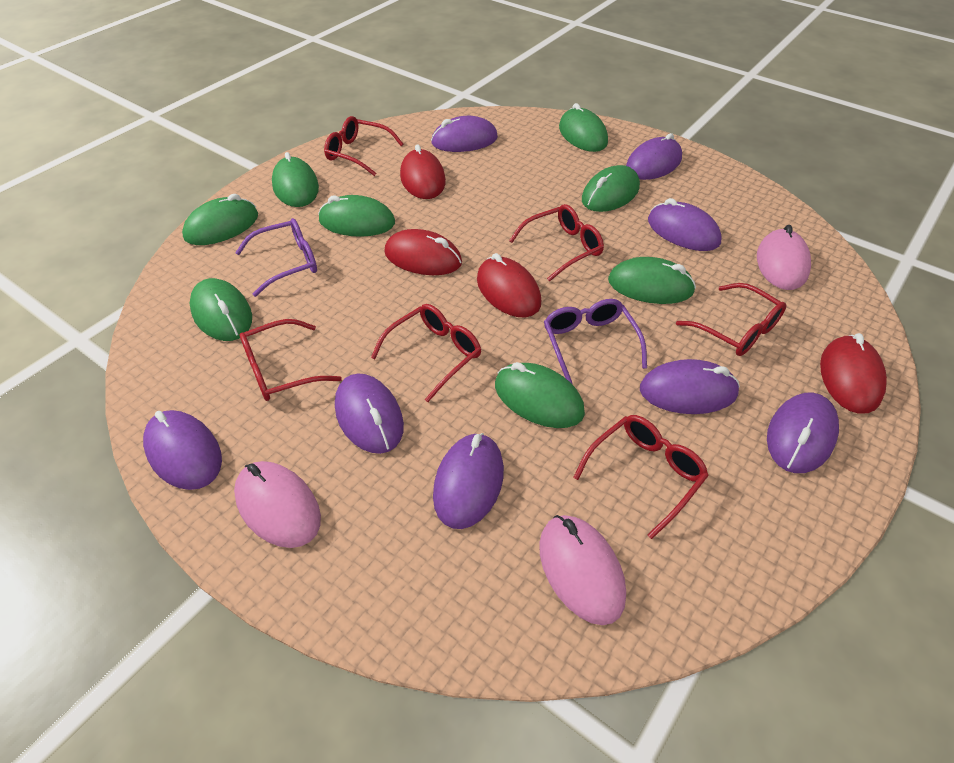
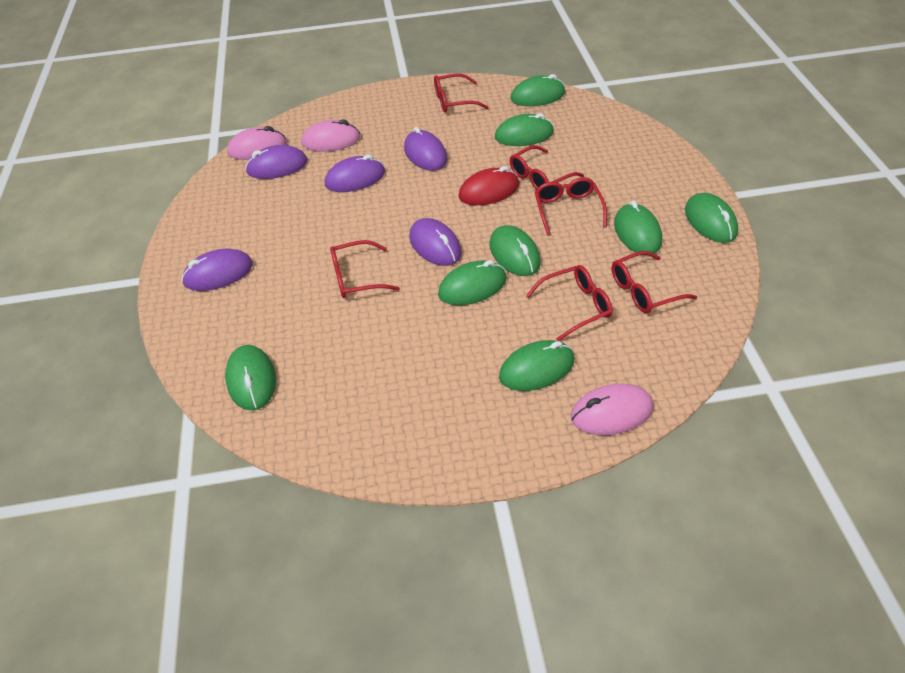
purple glasses: [235,218,317,297] [544,299,647,384] = 2 -> none = 0
purple mouse: [143,410,222,490] [335,374,404,454] [431,116,498,152] [433,433,504,529] [626,133,682,180] [640,359,740,414] [648,198,722,251] [767,393,839,473] = 8 -> [182,249,253,291] [245,145,307,179] [325,154,385,192] [404,127,448,171] [409,218,462,266] = 5
red mouse: [384,229,462,275] [400,144,446,199] [477,253,541,317] [820,333,887,414] = 4 -> [459,166,519,205] = 1

